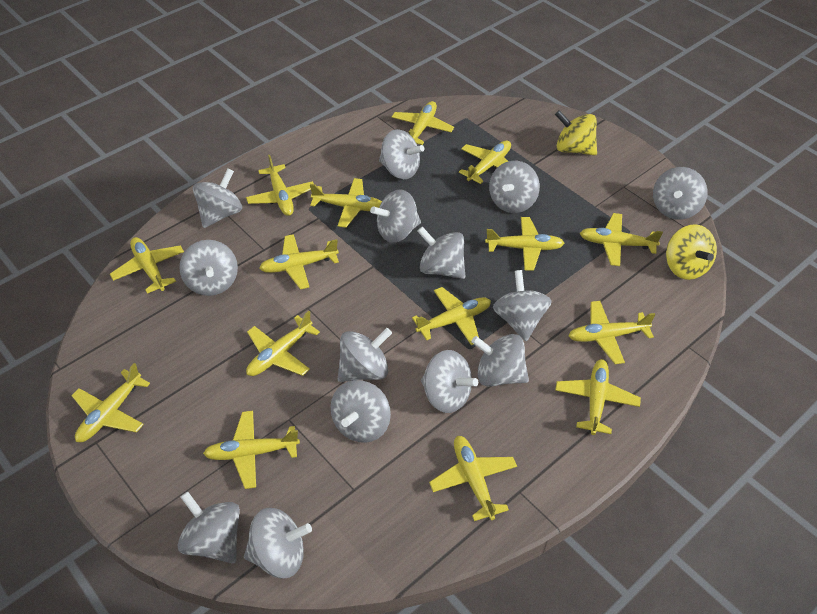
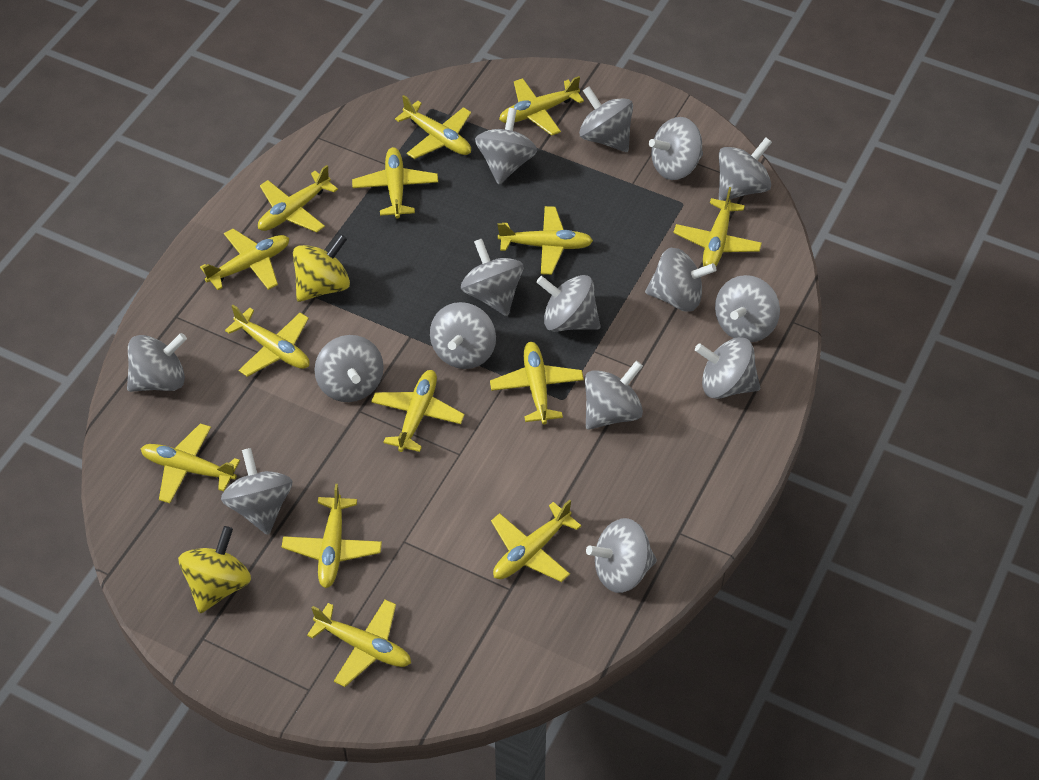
grey spinning top: [177,492,240,563] [179,240,238,296] [193,169,242,228] [244,508,312,578] [331,380,391,443] [338,328,392,382] [370,189,421,243] [379,129,424,179] [417,226,465,279] [421,350,478,413] [471,334,529,387] [489,161,540,213] [493,270,552,341] [653,167,708,220] = 14 -> [127,333,187,392] [221,448,292,535] [314,335,384,402] [430,302,496,369] [461,239,523,316] [475,108,537,185] [536,275,601,332] [579,86,633,152] [585,361,643,430] [586,518,657,593] [645,248,717,312] [649,117,703,180] [695,337,760,399] [715,275,780,342] [719,137,772,201] = 15
yellow plane: [71,363,150,442] [110,237,184,294] [203,411,300,489] [246,155,314,216] [246,311,320,376] [259,234,339,289] [310,178,382,228] [392,101,454,145] [412,287,491,345] [429,436,517,521] [459,140,511,184] [485,217,564,271] [555,359,641,435] [569,301,655,364] [580,213,663,266] = 15 -> [141,423,240,503] [200,229,289,290] [225,305,310,377] [258,165,338,232] [282,484,382,588] [307,599,411,687] [352,147,438,219] [371,370,464,452] [395,95,471,159] [490,342,584,424] [491,500,581,582] [498,206,593,275] [499,76,584,136] [674,187,762,266] = 14

